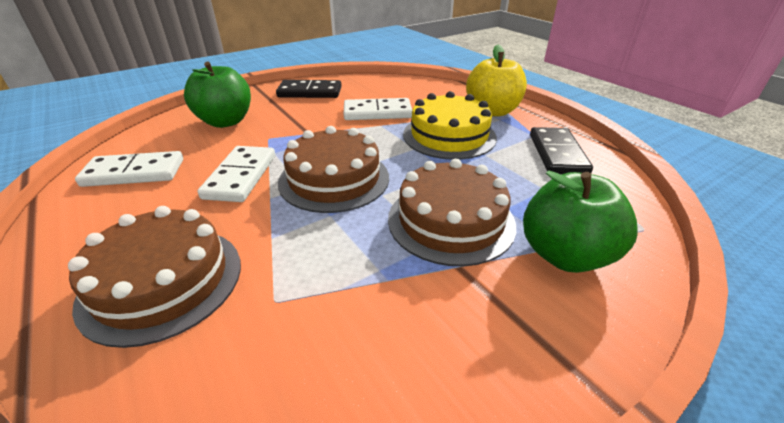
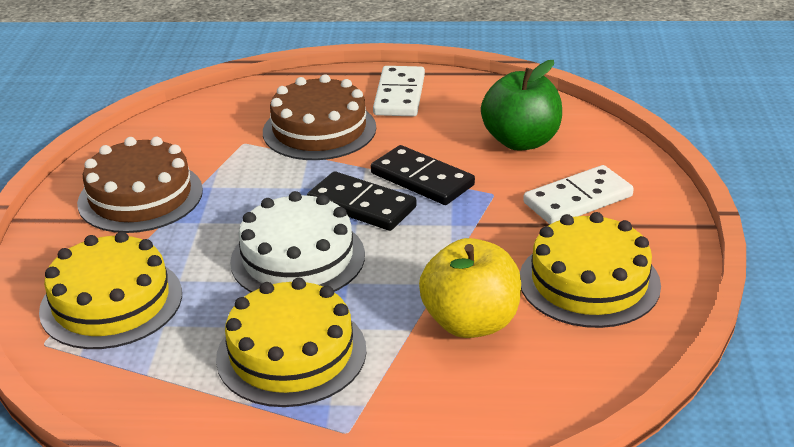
brown cake: [68,206,241,348] [278,126,389,213] [388,159,516,266] = 3 -> [77,137,203,233] [263,74,376,160] = 2
green apple: [184,62,251,128] [523,170,638,273] = 2 -> [481,60,562,151] = 1
white cake: none = 0 -> [230,191,365,292] = 1
white domino: [75,151,183,187] [198,146,275,202] [344,98,412,120] = 3 -> [373,66,425,116] [523,165,634,224] = 2
yellow cake: [403,91,497,160] = 1 -> [39,232,182,349] [216,278,367,407] [520,212,661,328] = 3

